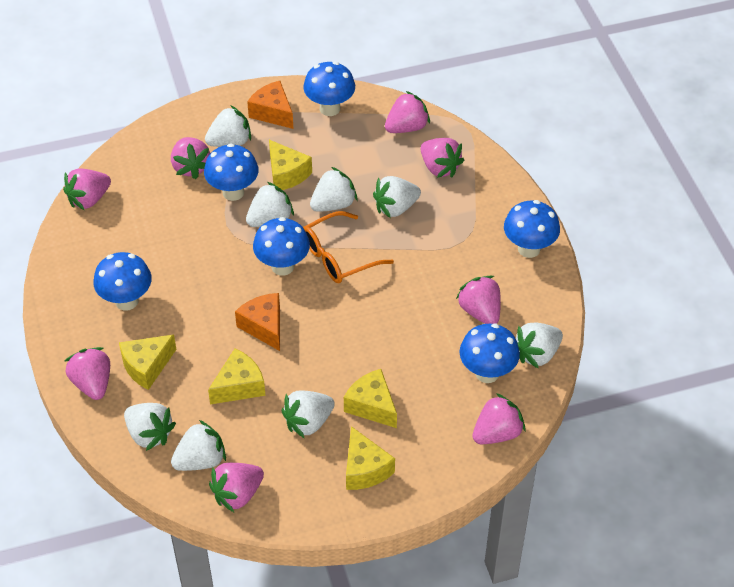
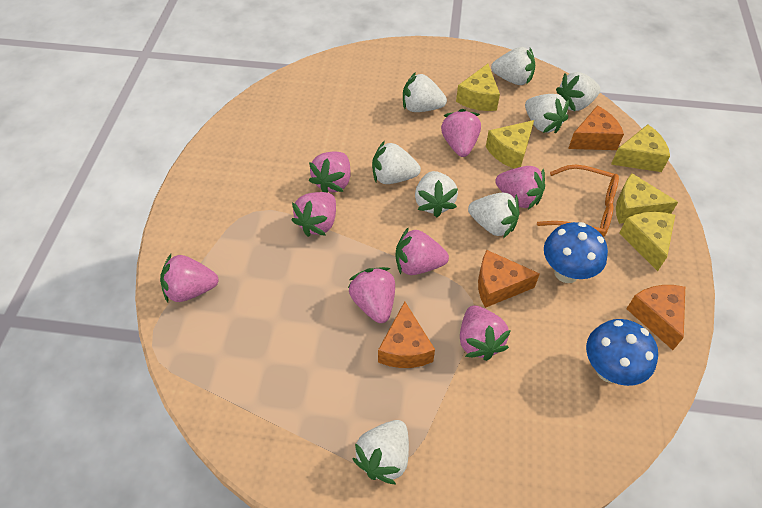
blue mushroom: [94,252,152,311] [204,144,259,201] [253,217,310,276] [303,62,355,116] [459,324,520,383] [504,200,560,258] = 6 -> [544,222,608,283] [586,319,658,386] = 2
orange cheese: [235,293,280,351] [247,81,294,129] = 2 -> [378,302,435,368] [478,250,540,308] [568,105,624,150] [626,285,685,350] = 4

